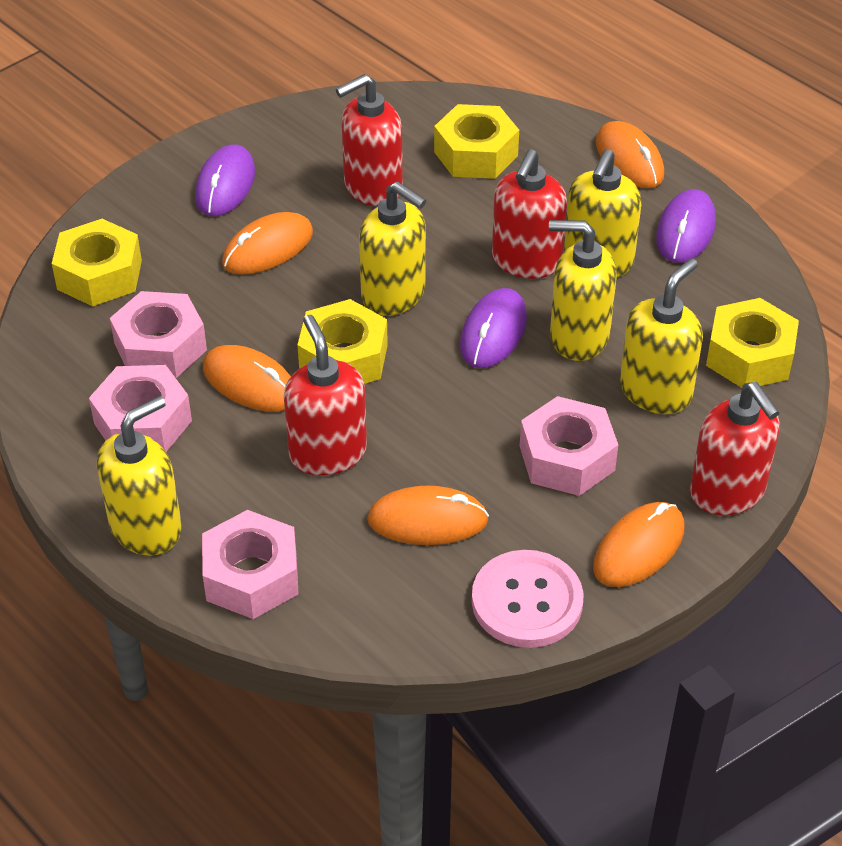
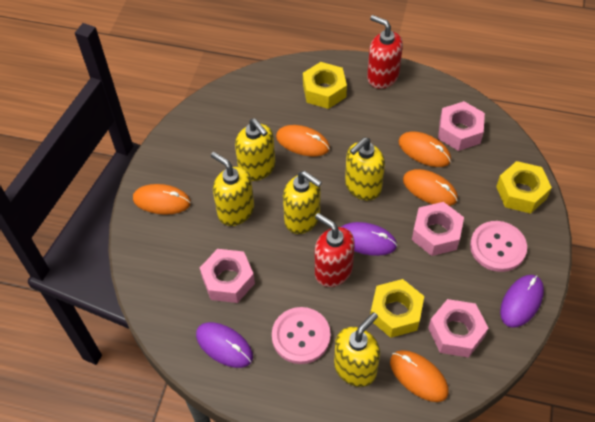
pink button: [472,550,583,648] = 1 -> [272,307,331,364] [470,221,527,272] = 2
red soap dispenser: [284,315,367,476] [336,74,403,206] [492,149,567,279] [690,382,780,515] = 4 -> [315,213,355,287] [367,15,403,89] = 2
yellow nut: [52,219,142,306] [297,299,388,384] [434,104,519,179] [706,298,799,388] = 4 -> [303,62,347,109] [370,279,424,338] [496,161,552,214] = 3

